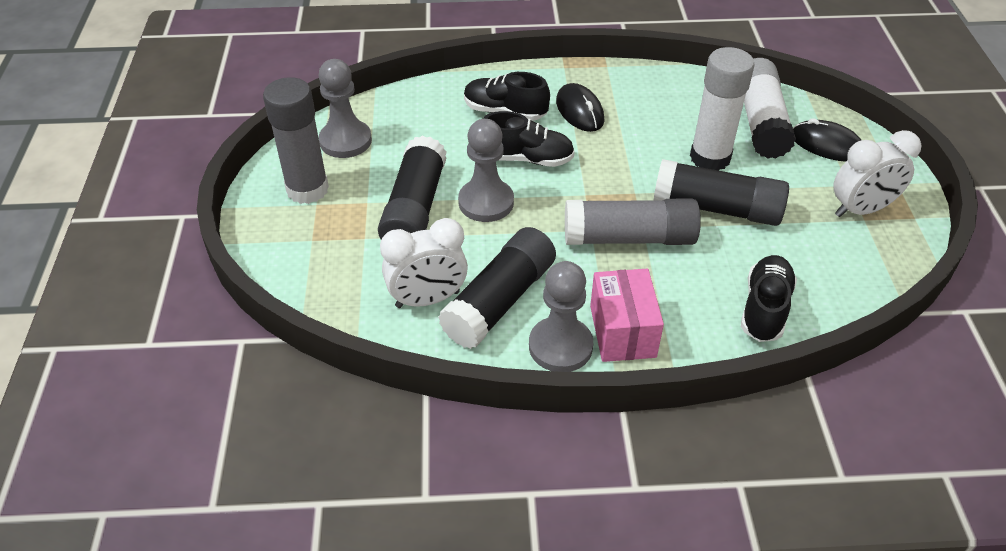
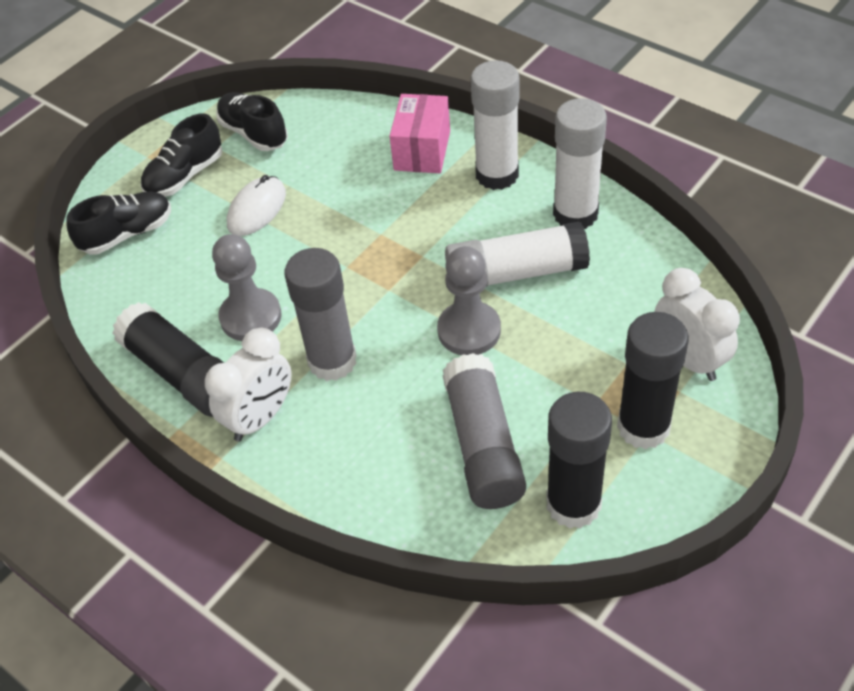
black mouse: [556,83,605,132] [793,118,861,162] = 2 -> none = 0
grey pawn: [318,59,372,158] [458,119,514,222] [529,261,593,372] = 3 -> [212,234,282,341] [437,246,501,355] = 2
white glue stick: [690,47,755,171] [744,58,796,159] = 2 -> [445,222,590,287] [471,60,520,190] [553,98,607,229] = 3
white mouse: none = 0 -> [227,175,286,236] = 1

